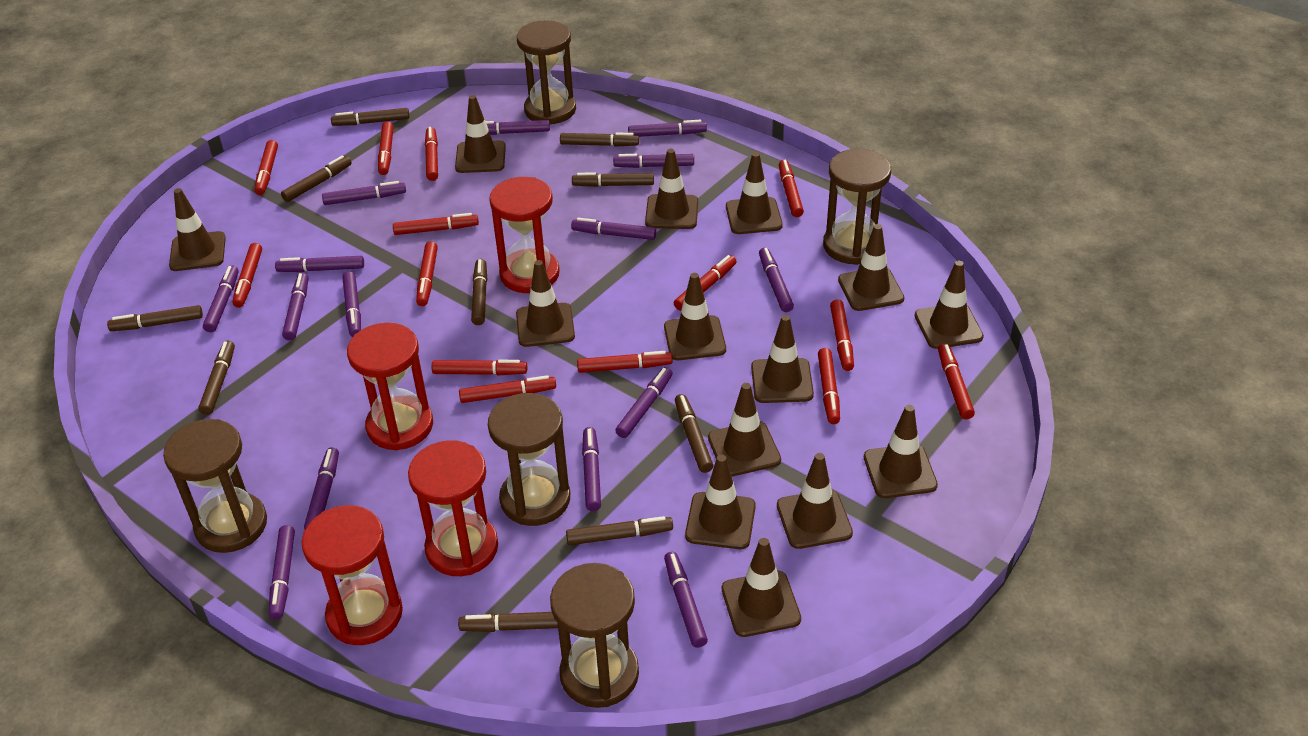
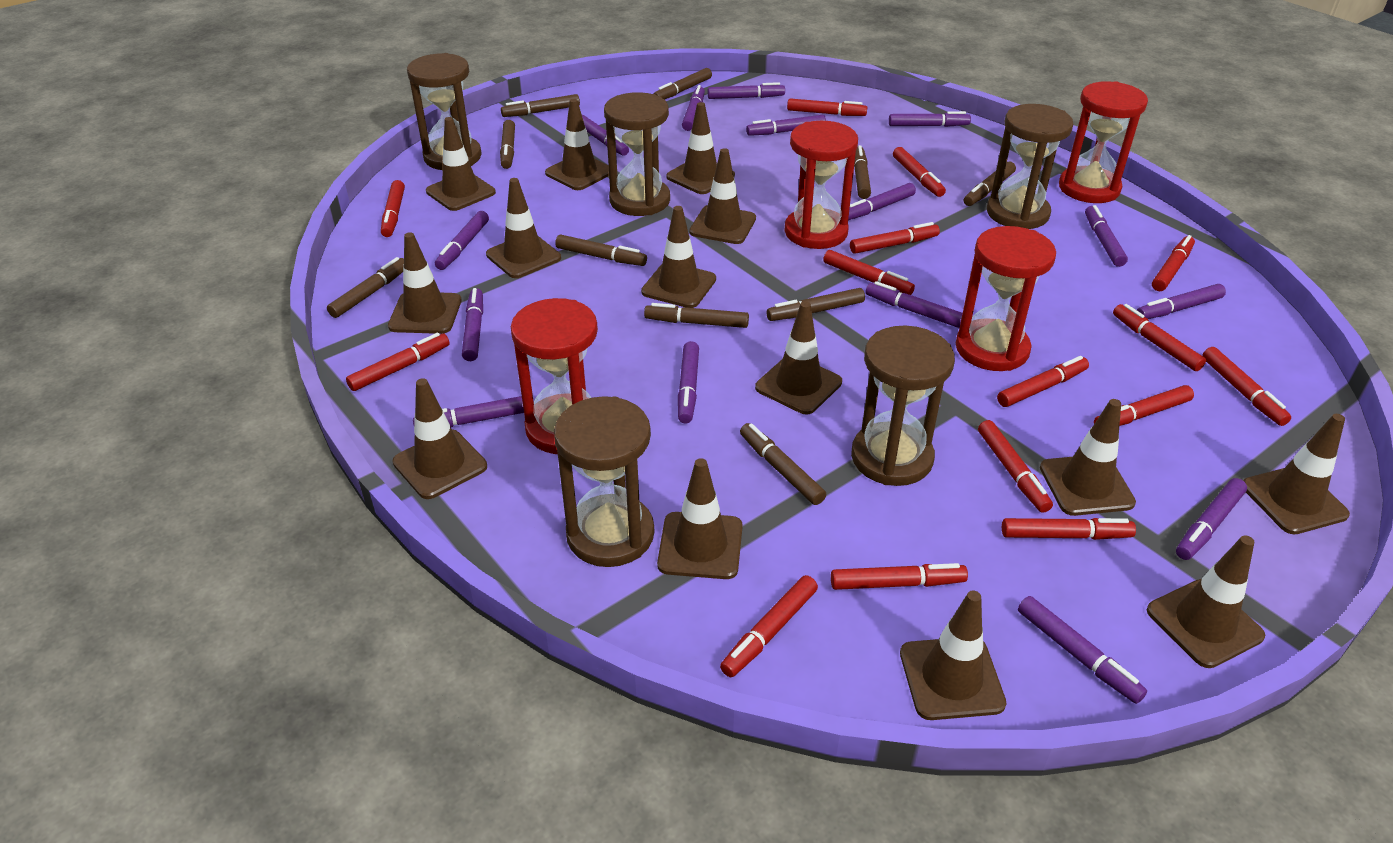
red marker: [232,243,262,308] [254,140,278,195] [378,121,394,175] [393,213,479,235] [416,241,438,306] [425,127,438,181] [432,360,527,376] [459,375,556,403] [577,351,672,373] [674,255,737,311] [779,160,804,217] [818,348,840,424] [830,299,854,371] [938,344,975,419] = 14 -> [346,333,450,391] [381,180,405,237] [720,575,818,677] [787,98,867,116] [823,250,915,295] [831,563,968,590] [850,222,940,254] [893,147,946,197] [978,420,1053,513] [997,356,1089,407] [1002,518,1136,540] [1094,385,1194,426] [1113,304,1206,371] [1152,235,1195,291] [1202,347,1291,426] = 15

